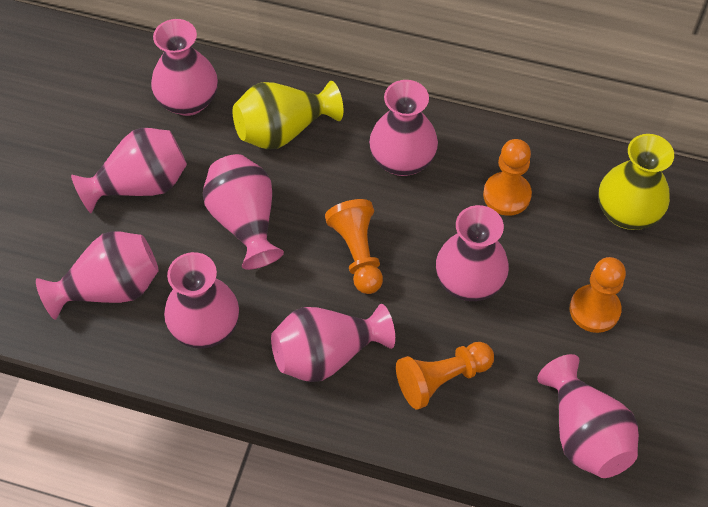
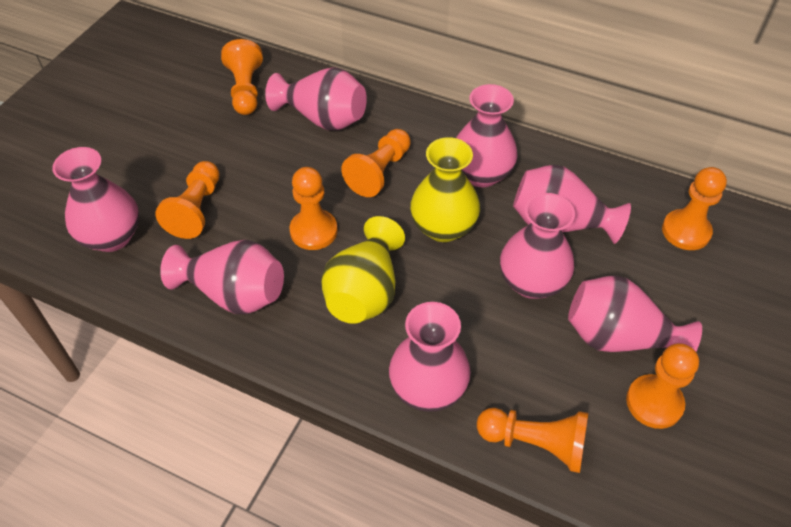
orange pawn: [325,199,383,294] [396,342,494,410] [483,139,532,216] [570,257,626,333] = 4 -> [155,161,220,239] [221,39,263,115] [289,167,338,250] [341,129,411,197] [477,408,588,473] [626,343,699,429] [662,167,727,250] = 7
pink vase: [36,231,159,320] [71,128,187,213] [151,19,218,116] [164,252,239,349] [203,154,284,270] [271,304,395,382] [369,80,438,176] [436,205,509,301] [537,354,639,478] = 9 -> [52,147,139,252] [160,240,284,314] [265,67,367,131] [389,302,471,412] [456,84,518,187] [500,193,575,299] [513,165,631,244] [568,275,702,352] = 8

